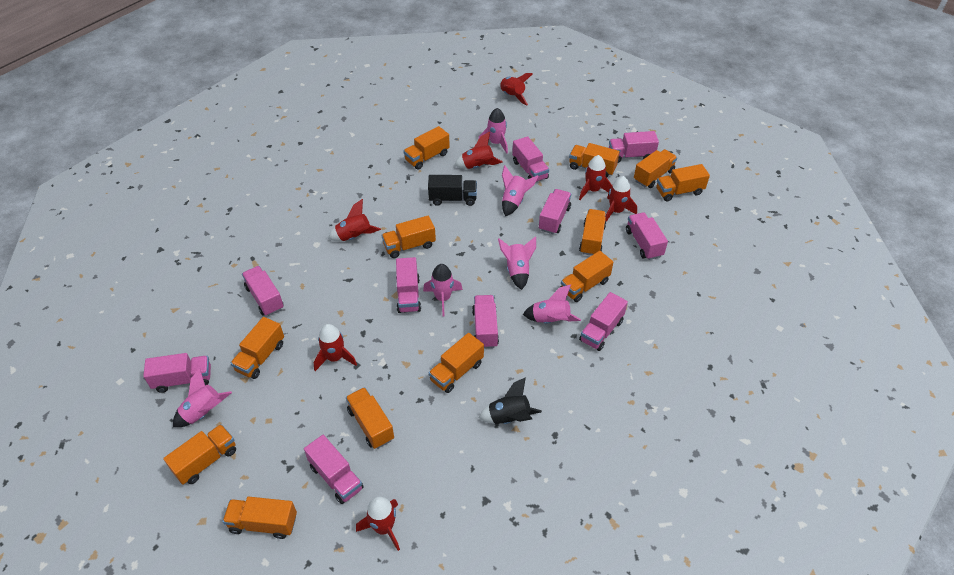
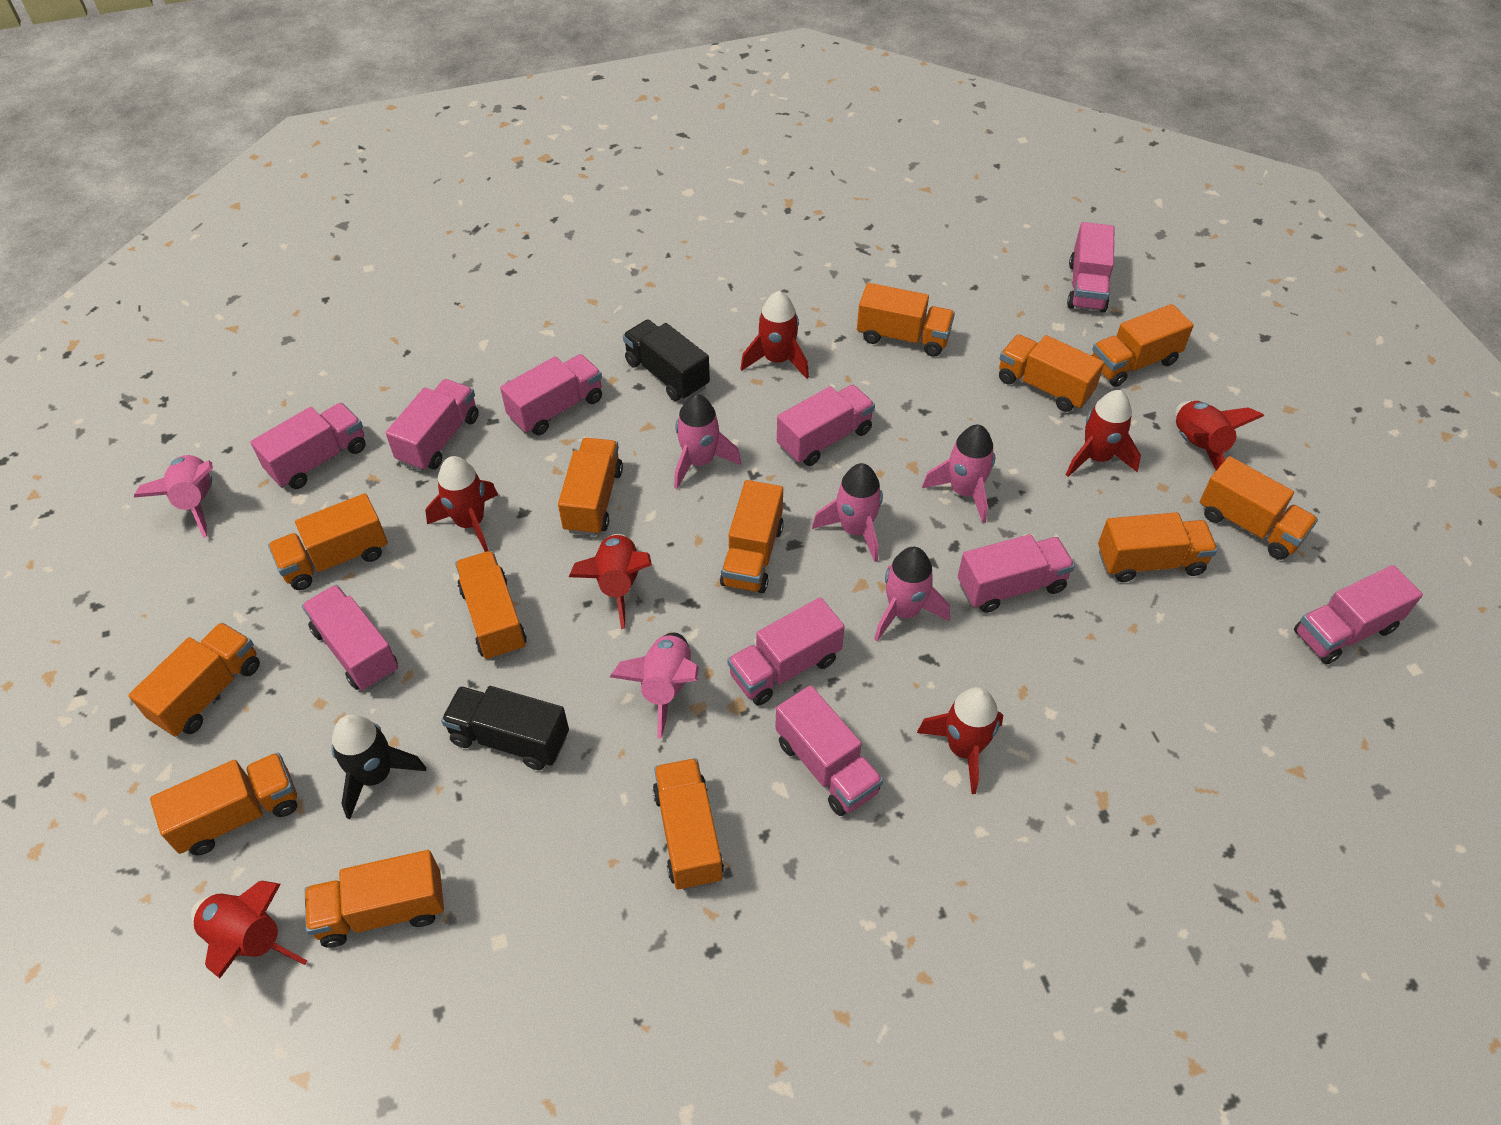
black truck: [428,175,477,206] = 1 -> [441,686,569,770] [623,320,710,401] = 2
orange truck: [163,424,236,485] [223,497,297,539] [230,317,284,379] [346,387,394,449] [382,216,436,258] [403,126,450,170] [429,333,484,393] [561,251,613,302] [569,143,620,177] [579,209,606,256] [634,149,677,188] [656,164,710,201] = 12 -> [129,622,260,737] [150,753,297,855] [268,493,388,590] [305,850,444,948] [455,551,527,660] [558,438,623,536] [653,758,724,890] [720,480,784,593] [857,283,955,357] [999,334,1104,412] [1092,304,1194,387] [1098,512,1218,582] [1200,456,1318,560] = 13

